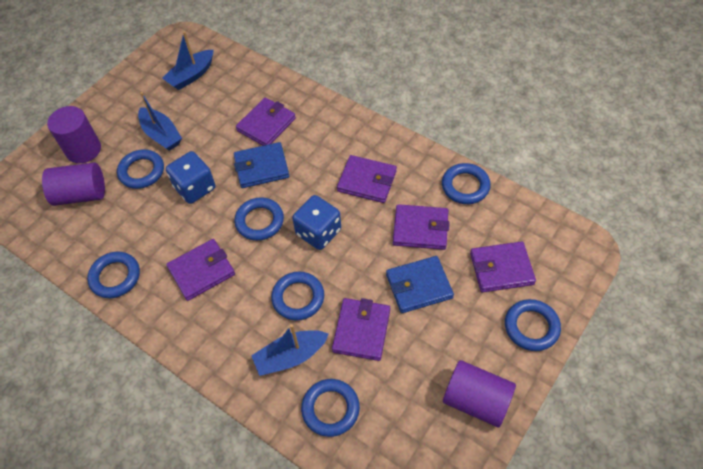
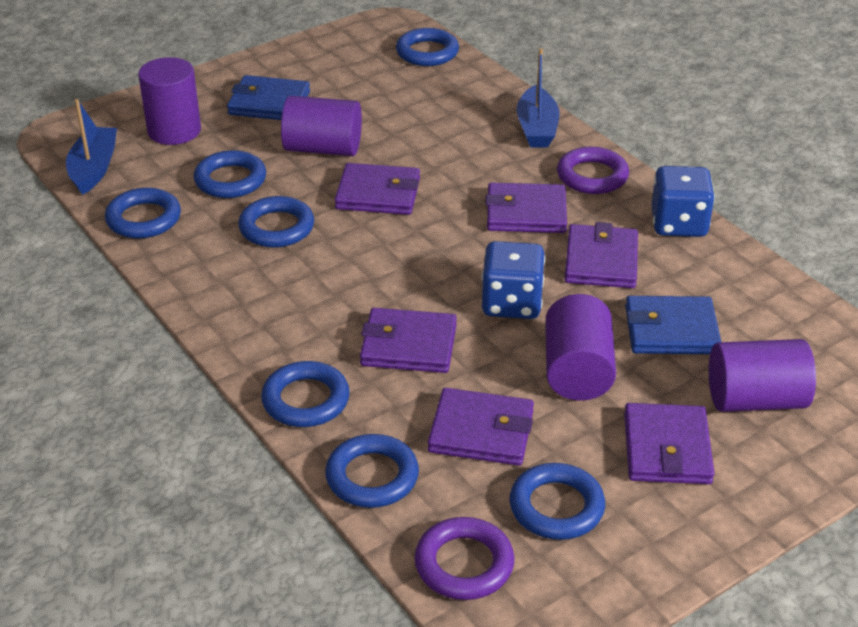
blue boat: [138,92,182,151] [162,31,213,90] [251,324,329,376] = 3 -> [66,99,117,195] [517,48,559,148] = 2
purple cylinder: [42,162,105,206] [47,106,101,163] [443,360,516,428] = 3 -> [138,57,201,145] [281,96,362,156] [545,294,616,401] [709,339,816,412] = 4
purple ring: none = 0 -> [414,517,514,600] [557,147,629,194] = 2

